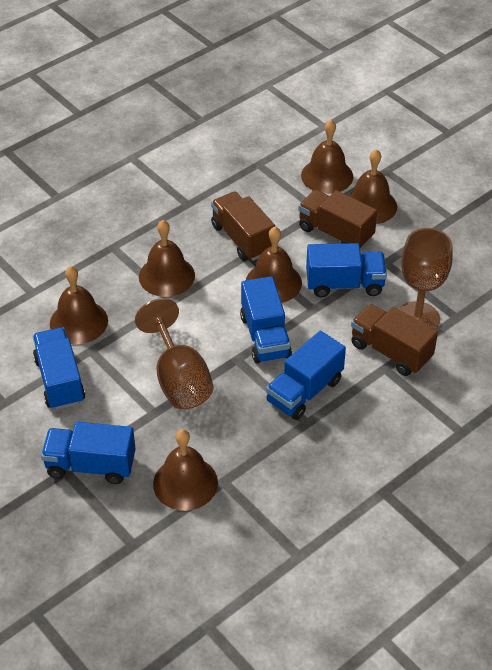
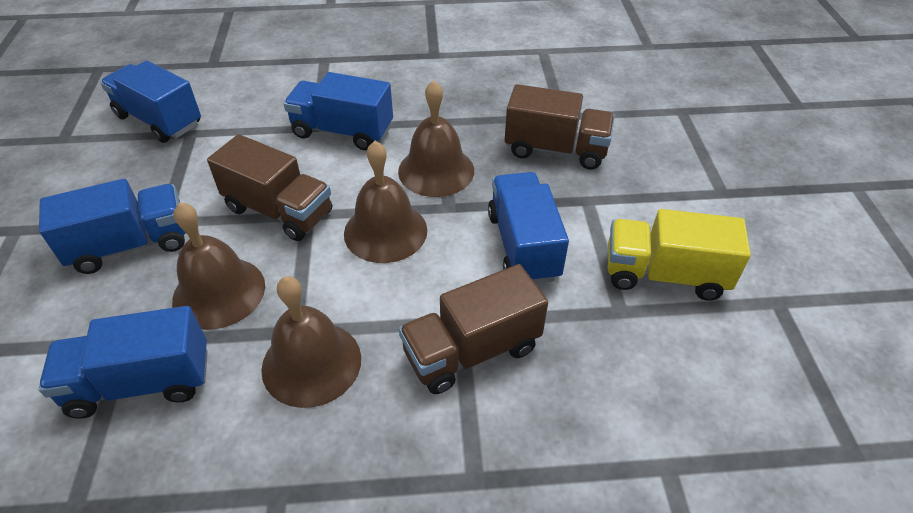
brown bell: [50,266,108,344] [139,220,195,297] [153,429,218,511] [246,227,302,303] [301,120,353,194] [348,149,397,224] = 6 -> [172,202,265,330] [261,276,361,408] [344,141,427,263] [398,80,474,197] = 4
brown goblet: [135,298,213,409] [398,228,453,330] = 2 -> none = 0
yellow truck: none = 0 -> [608,209,751,301] = 1

